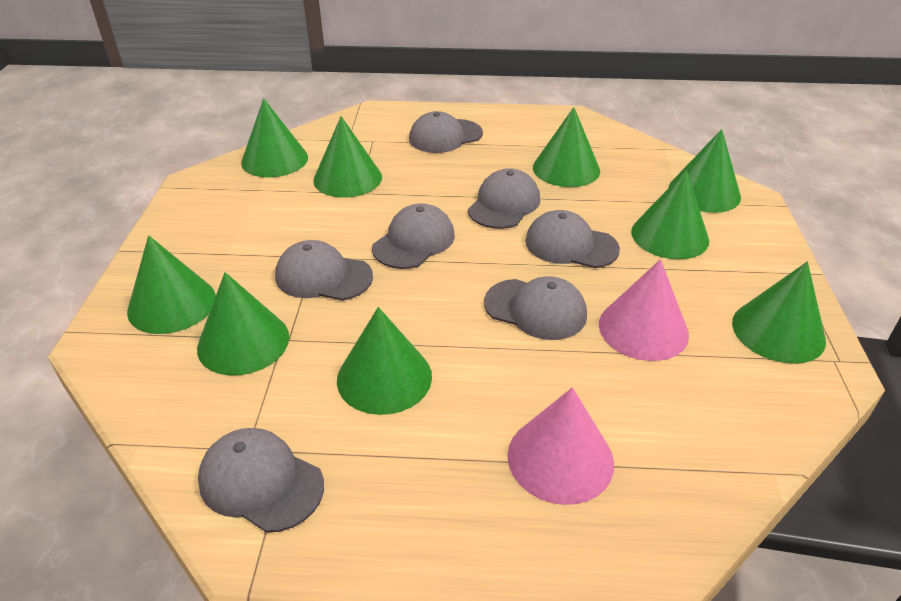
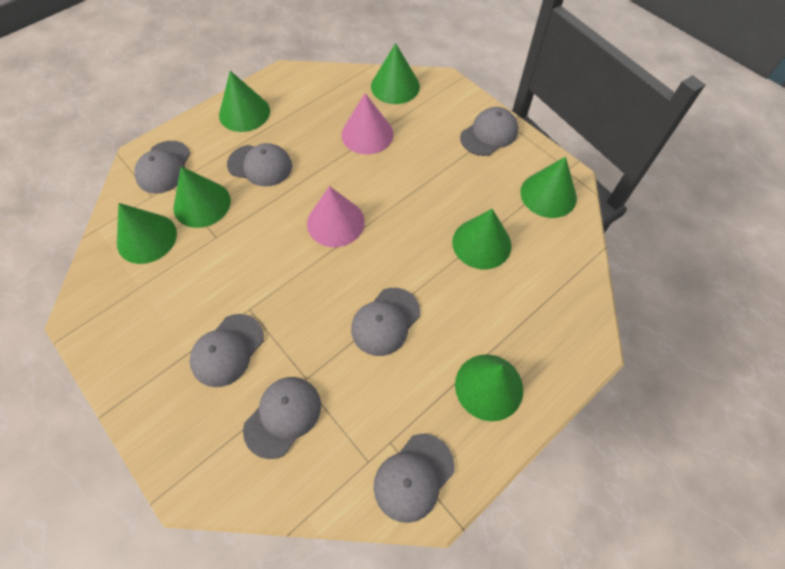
green cone: [127,235,216,334] [197,272,289,376] [241,98,308,177] [313,116,382,198] [337,307,432,415] [533,107,600,187] [631,170,709,259] [669,129,741,213] [732,262,826,364] = 9 -> [117,203,177,264] [173,166,231,228] [219,71,270,132] [371,43,420,104] [452,209,512,269] [455,354,523,421] [520,157,577,218] = 7

